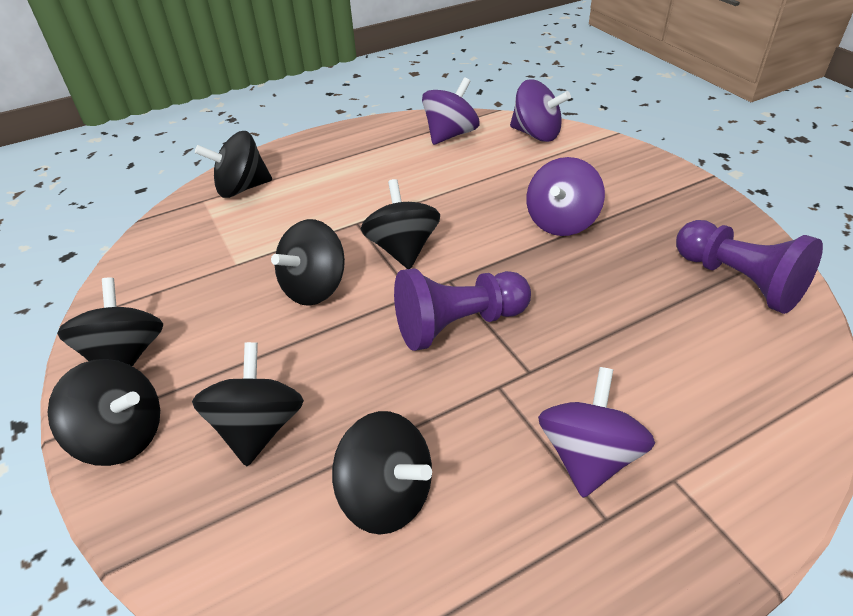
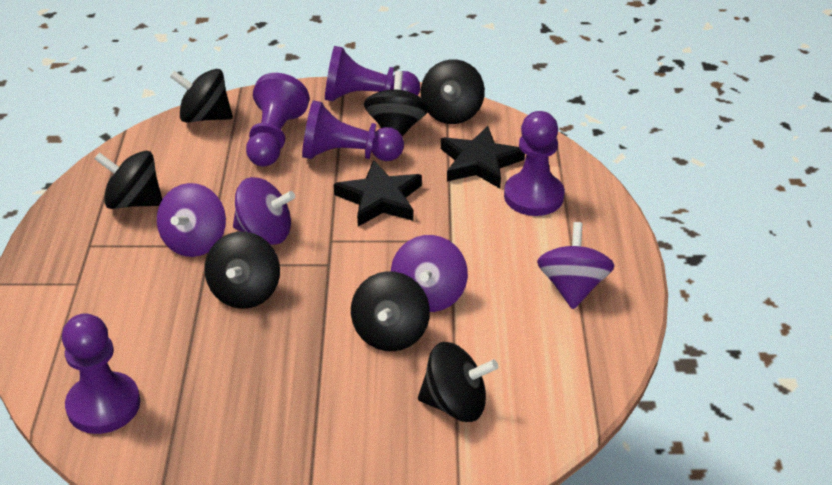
black star: none = 0 -> [334,160,422,226] [441,126,525,188] = 2
purple pawn: [394,268,531,351] [676,220,823,314] = 2 -> [62,313,140,434] [246,73,310,166] [302,100,404,161] [325,46,420,102] [504,111,564,216] = 5

